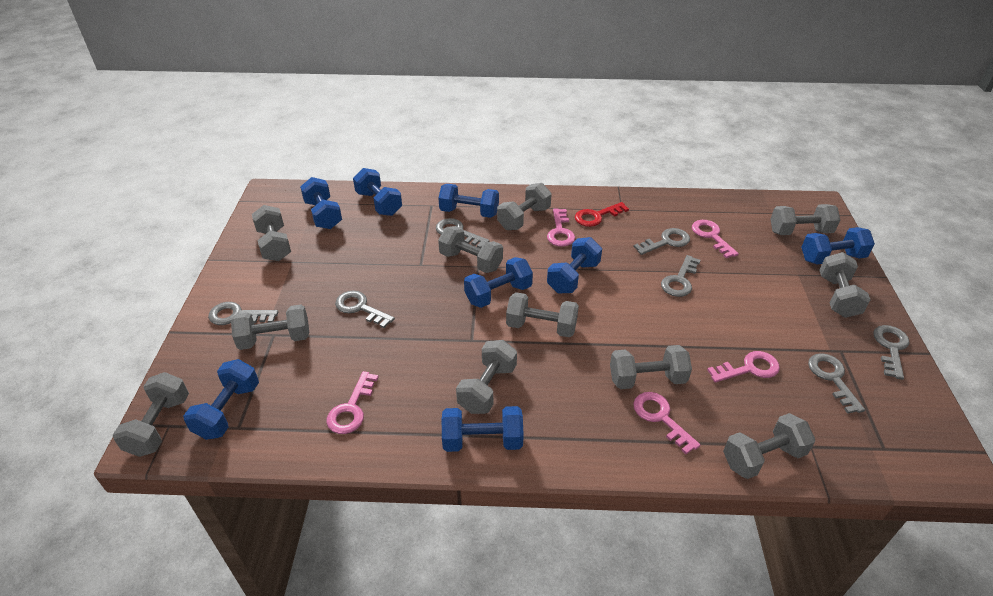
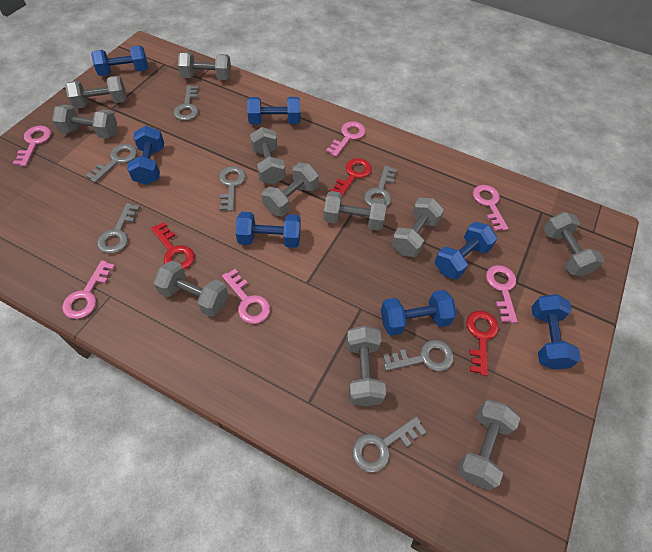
blue dumbbell: [183,359,259,440] [300,177,342,229] [353,168,402,216] [438,184,499,218] [442,406,524,452] [464,257,533,308] [547,237,602,293] [801,227,875,264] = 8 -> [91,45,148,76] [127,126,164,185] [236,212,301,248] [247,97,301,125] [381,290,456,336] [435,222,497,280] [531,294,581,370] = 7
pink key: [326,371,378,434] [547,208,575,247] [633,392,701,454] [692,220,739,258] [707,351,780,383] = 5 -> [12,126,51,167] [62,260,115,319] [222,269,270,324] [326,121,366,157] [473,185,509,231] [486,265,518,323] = 6
red key: [575,202,629,227] = 1 -> [151,222,195,270] [330,158,372,196] [466,311,499,376] = 3

